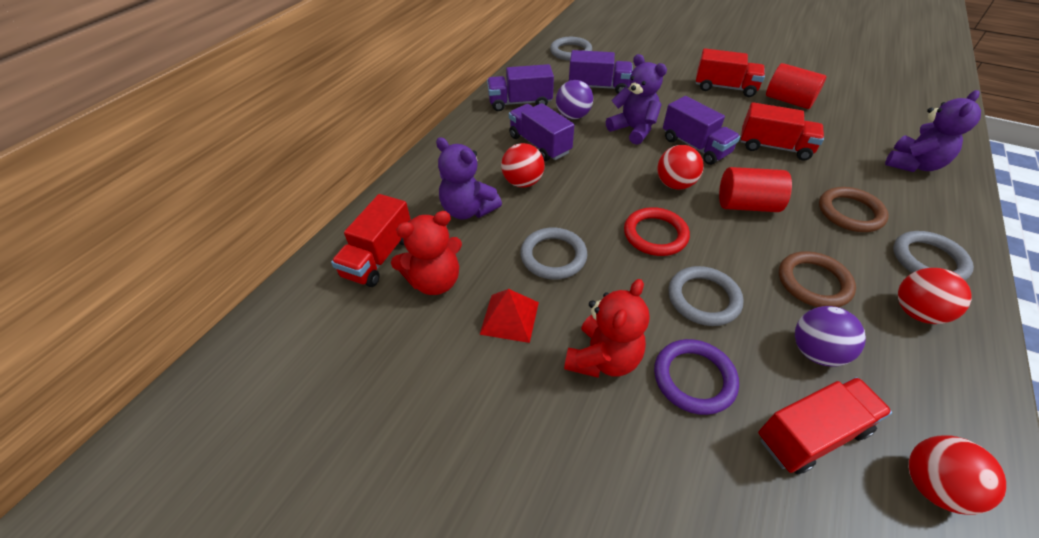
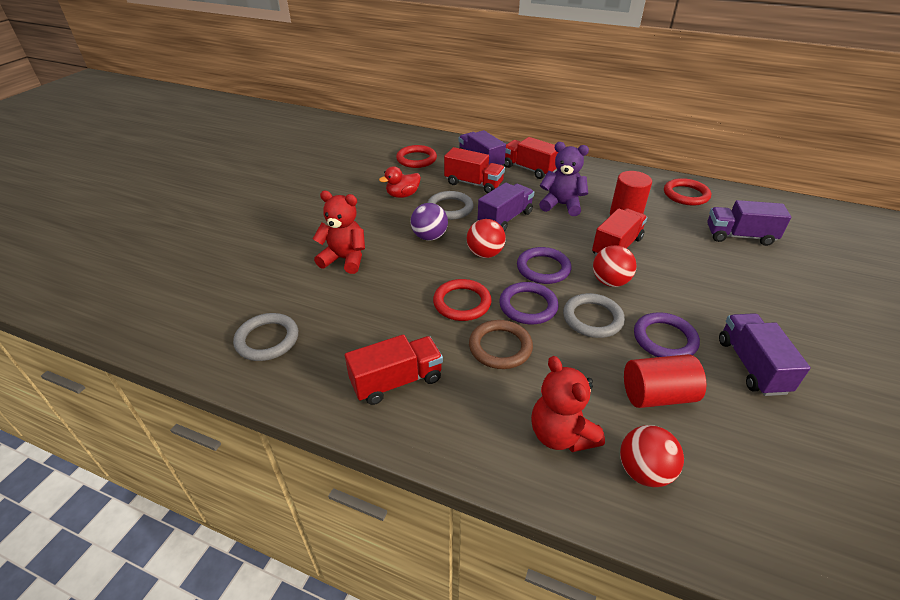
brown ring: [779,251,856,307] [819,187,889,232] = 2 -> [469,320,533,369] = 1
grey ring: [520,227,587,280] [550,37,592,61] [668,266,744,326] [893,231,974,280] = 4 -> [233,313,298,361] [427,191,474,220] [563,293,625,338] = 3
purple ball: [556,80,593,119] [795,306,866,367] = 2 -> [411,203,448,241] = 1
purple ring: [654,339,739,415] = 1 -> [499,282,559,324] [517,247,571,284] [634,312,700,357] = 3
purple teddy bear: [436,137,502,220] [606,54,667,145] [885,90,981,172] = 3 -> [539,142,589,216] = 1
red ball: [501,143,545,188] [657,145,704,190] [898,268,972,324] [908,435,1006,515] = 4 -> [467,219,506,258] [593,245,637,287] [620,425,684,487] = 3
red duck: none = 0 -> [379,166,421,198] = 1
red pyramid: [480,289,539,343] = 1 -> none = 0
red ring: [624,207,690,256] = 1 -> [396,145,437,168] [433,279,492,321] [664,178,711,206] = 3

